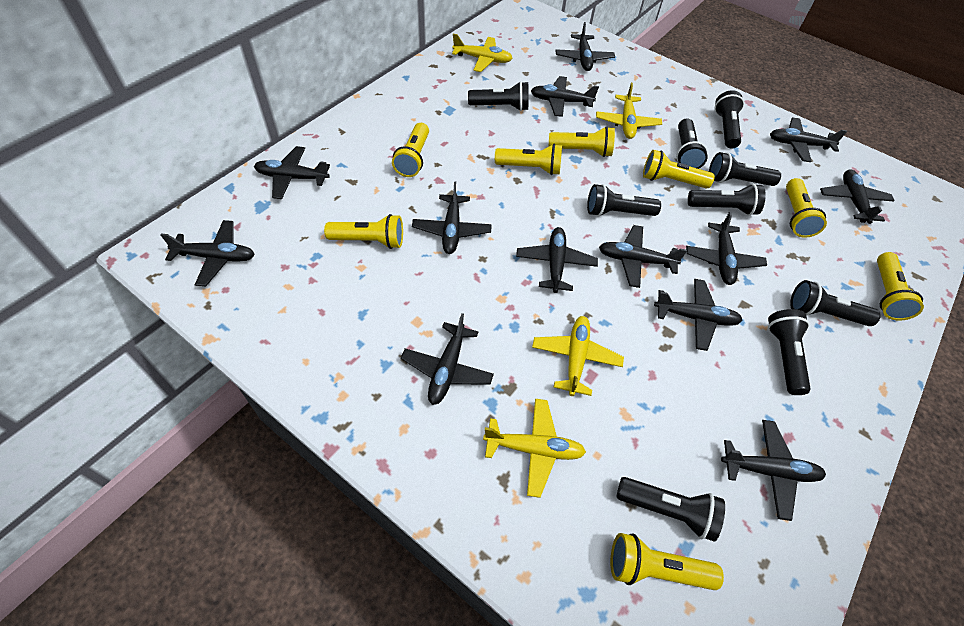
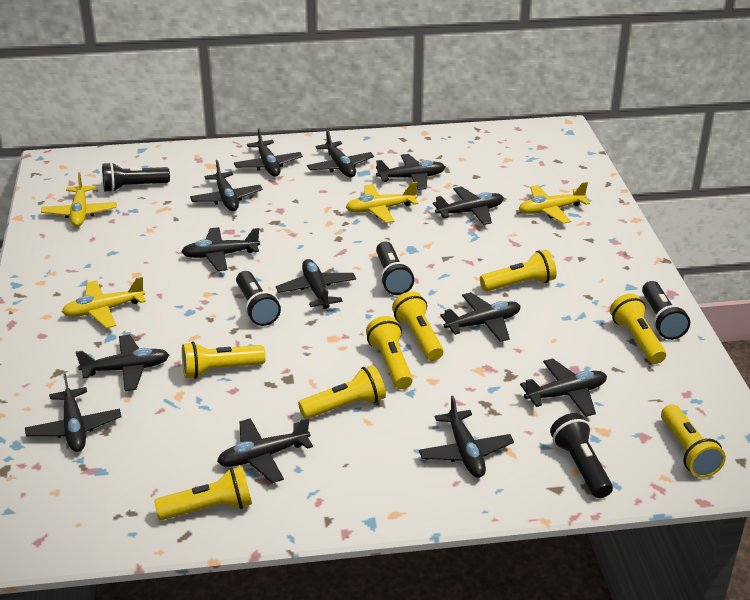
black flashlight: [468,81,529,111] [587,184,661,217] [617,477,725,542] [676,119,708,169] [688,184,766,216] [709,152,781,186] [715,90,744,149] [768,309,811,395] [790,280,881,326] = 9 -> [102,162,170,192] [236,271,281,326] [376,242,414,295] [550,413,613,498] [642,281,690,340] = 5

